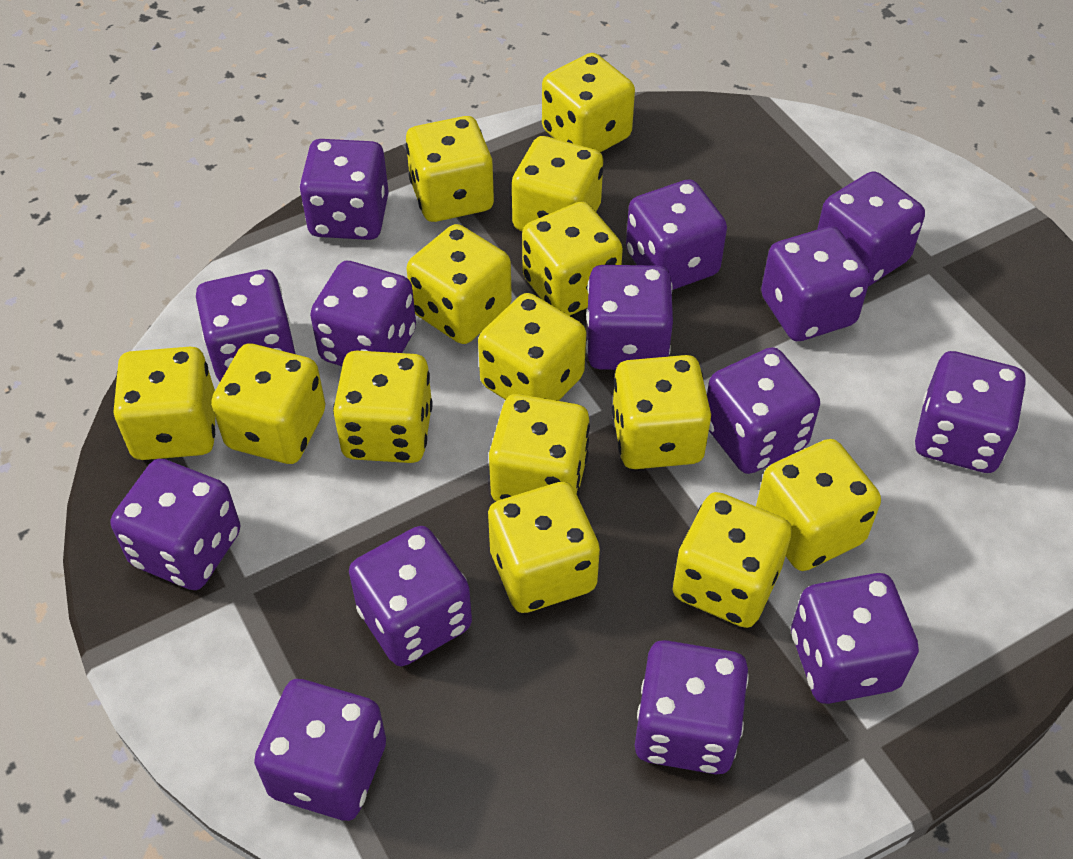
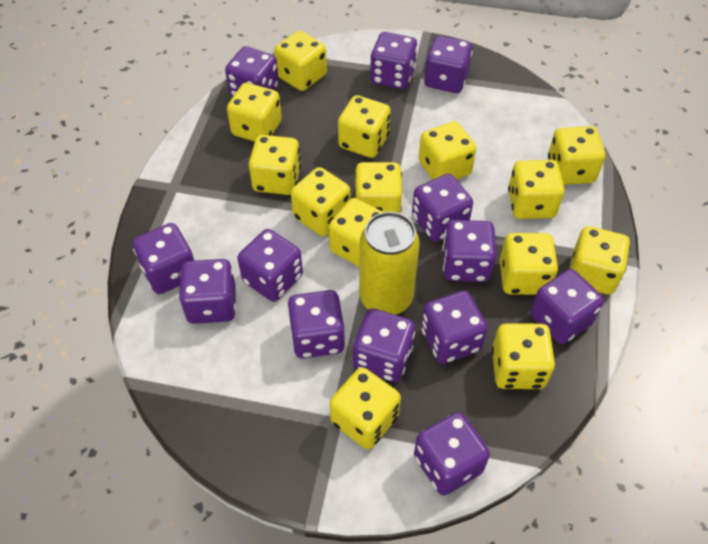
purple dice: [111,459,241,590] [196,270,296,381] [254,679,386,821] [299,139,389,240] [310,261,416,366] [349,526,472,666] [586,265,673,370] [626,179,727,290] [635,640,749,774] [707,347,820,474] [761,226,870,341] [791,573,919,704] [817,171,925,286] [915,351,1026,473] = 14 -> [132,223,194,294] [179,259,236,324] [225,46,279,97] [237,229,303,302] [287,290,345,359] [353,309,415,382] [370,32,417,89] [412,174,473,242] [414,412,490,496] [421,291,488,364] [424,36,473,93] [443,220,496,282] [530,269,604,344] = 13
yellow can: none = 0 -> [359,212,420,315] = 1

